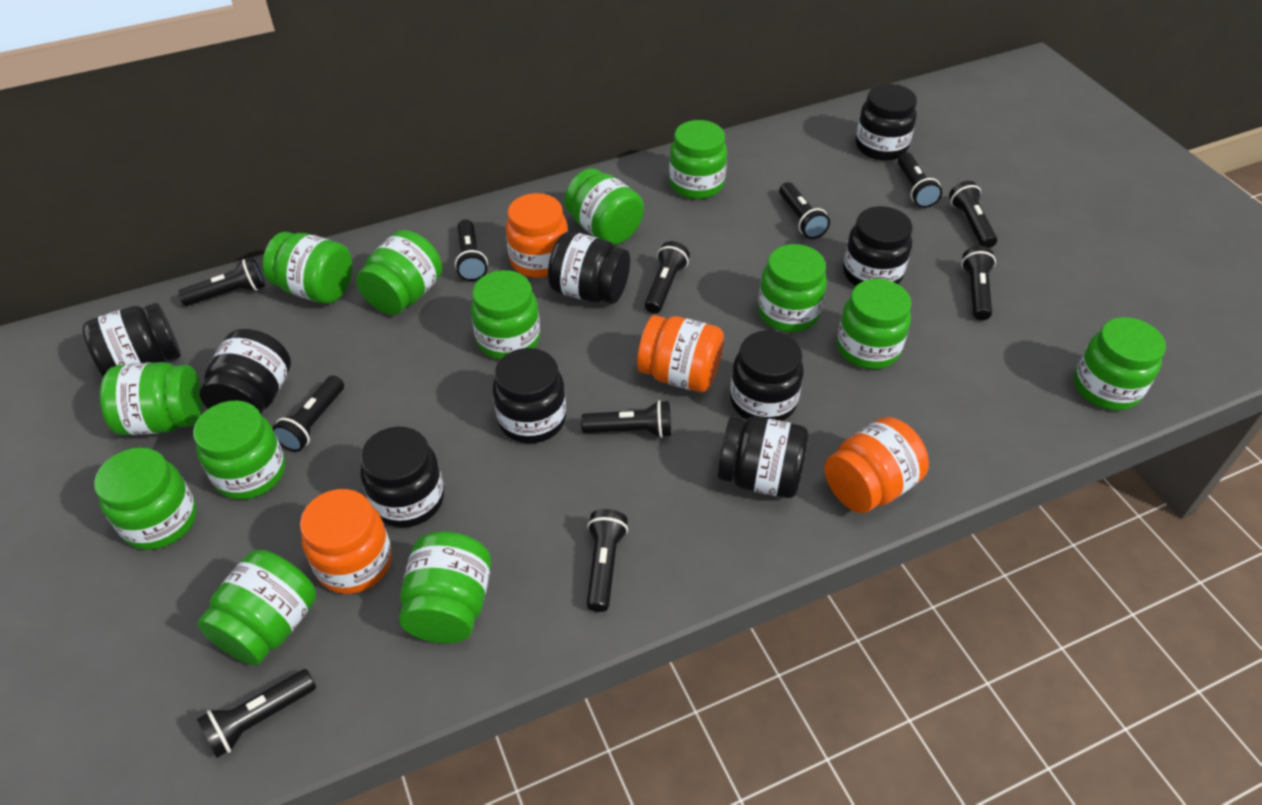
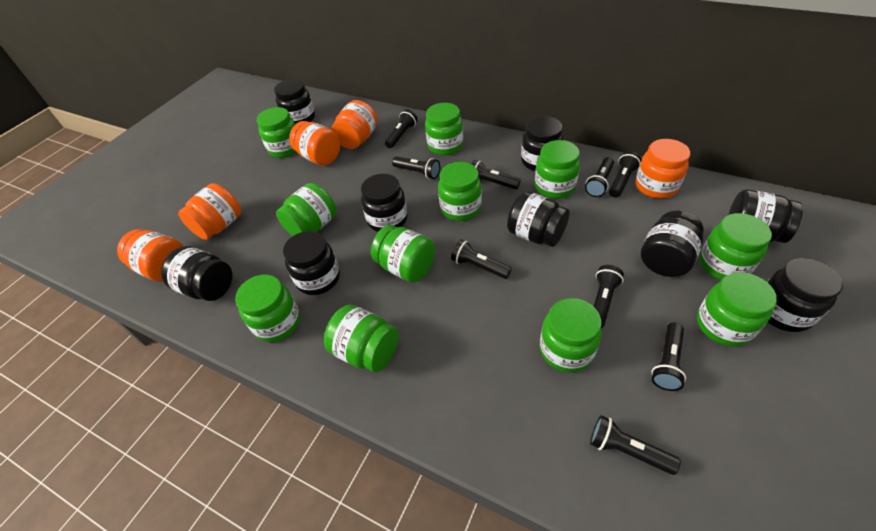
black flashlight: [178,258,265,306] [197,669,316,758] [272,376,344,452] [455,219,488,281] [581,400,671,438] [587,509,628,612] [645,241,690,314] [779,182,830,239] [898,152,942,208] [949,181,997,248] [961,246,996,320] = 11 -> [385,109,418,148] [392,156,440,179] [451,239,512,279] [472,160,521,189] [585,157,614,197] [590,415,681,475] [593,265,624,328] [609,151,642,198] [651,322,686,391] = 9
green jar: [94,447,197,550] [100,362,202,435] [193,400,285,500] [197,550,316,666] [263,232,353,304] [356,230,442,315] [399,531,491,643] [471,270,540,360] [564,168,644,245] [669,120,727,199] [758,244,827,332] [837,279,911,369] [1074,317,1166,411] = 13 -> [235,275,300,342] [257,107,296,158] [276,183,336,236] [324,305,399,372] [371,225,435,282] [425,103,463,155] [438,162,482,221] [535,140,580,198] [540,298,602,372] [697,272,777,347] [700,213,772,280] = 11
orange jar: [300,489,392,594] [506,193,568,278] [637,315,724,392] [824,417,929,513] = 4 -> [117,229,183,282] [178,183,241,240] [289,121,340,166] [332,100,377,149] [636,139,690,199] = 5

